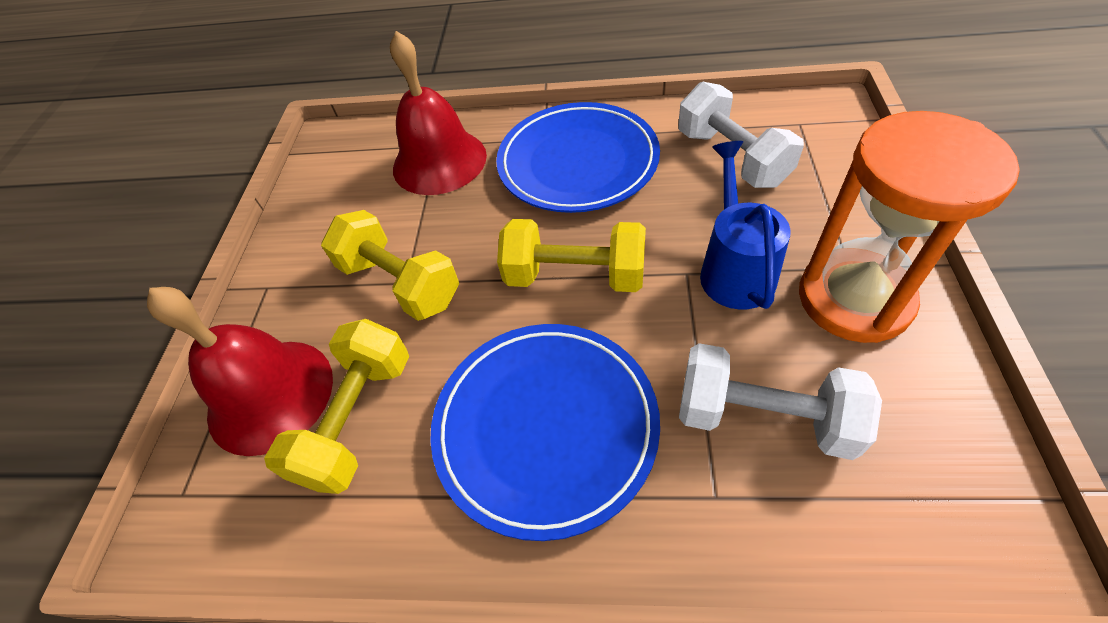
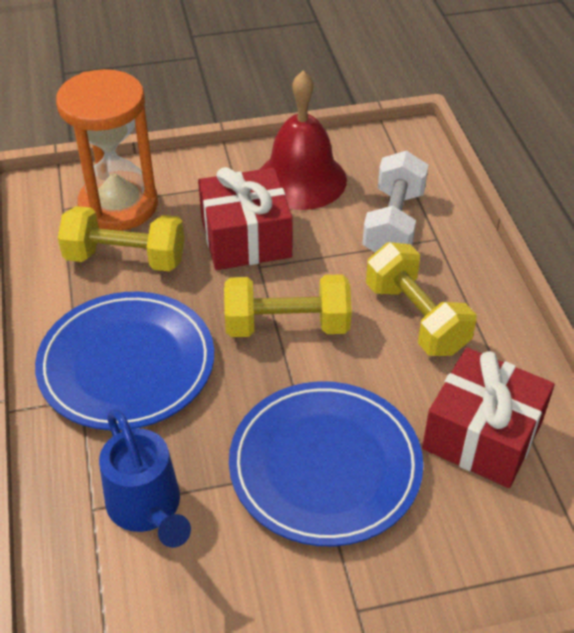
red bell: [147,287,333,456] [390,31,487,195] = 2 -> [260,71,347,210] = 1
red gift: none = 0 -> [198,167,293,270] [422,347,555,488] = 2
white dumbbell: [678,82,804,188] [679,343,882,460] = 2 -> [362,150,428,253] = 1

